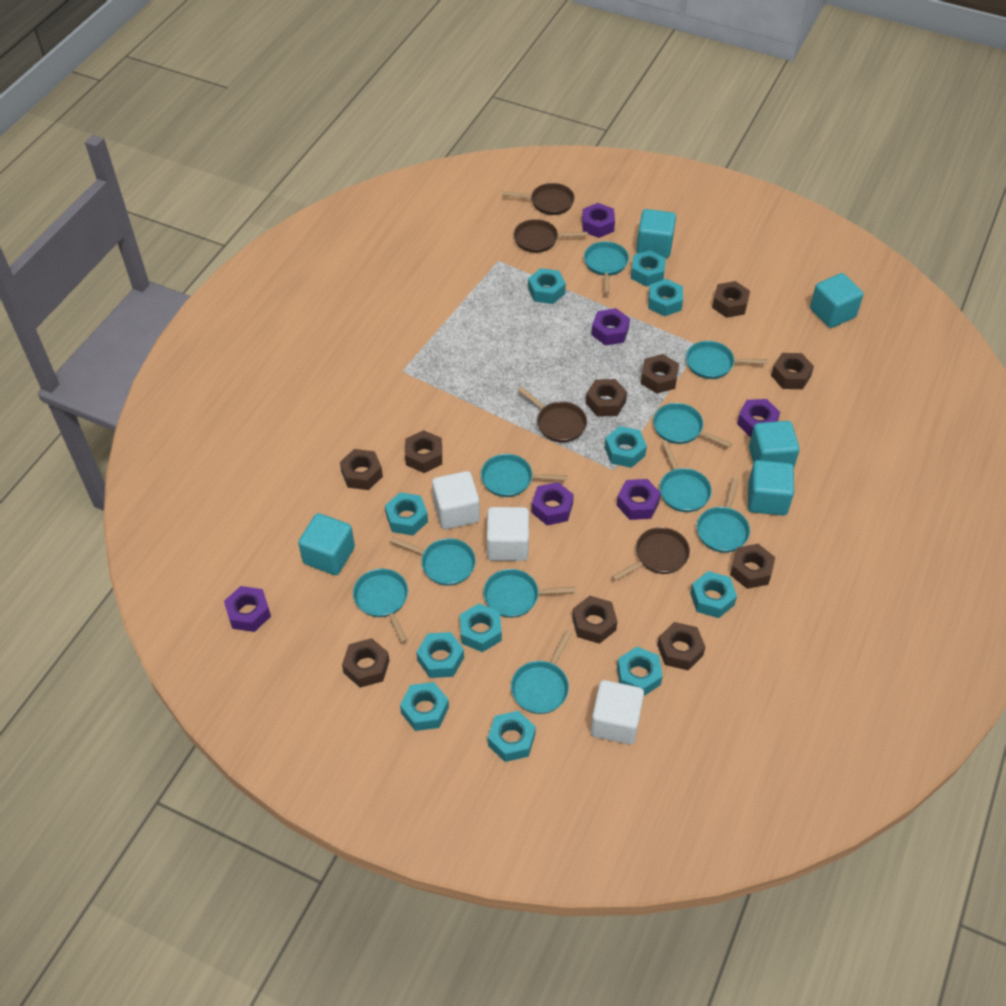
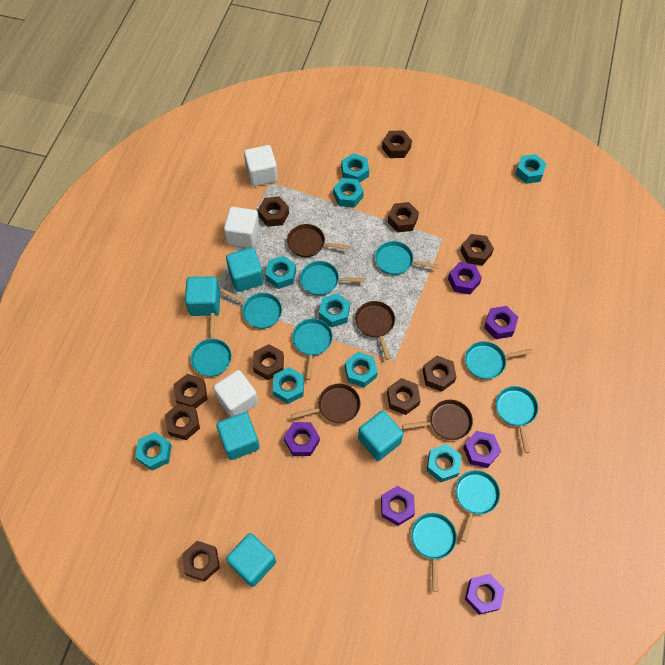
turquoise nut: [385,492,428,536] [400,682,449,731] [416,632,464,678] [460,603,502,652] [488,711,536,762] [528,268,566,304] [605,426,647,468] [617,647,663,696] [631,250,666,287] [648,279,683,316] [690,571,737,618] = 11 -> [135,432,172,471] [265,256,296,289] [273,367,304,404] [319,293,350,328] [333,178,364,208] [341,153,369,183] [345,352,378,387] [427,444,462,482] [515,154,547,184] = 9
turquoise pan: [353,569,408,643] [390,537,476,586] [481,454,567,497] [483,569,576,618] [511,631,572,714] [584,241,629,294] [653,403,732,448] [659,440,712,512] [686,341,768,379] [697,478,750,553] = 10 -> [190,313,232,377] [221,289,282,329] [292,319,333,380] [300,261,365,296] [375,241,439,275] [411,513,457,592] [455,470,500,542] [465,341,533,379] [496,386,538,453] = 9

